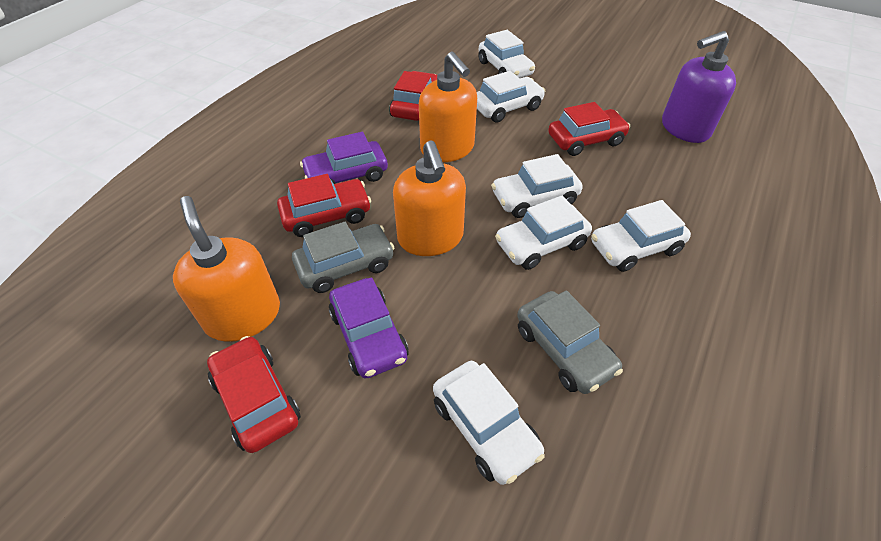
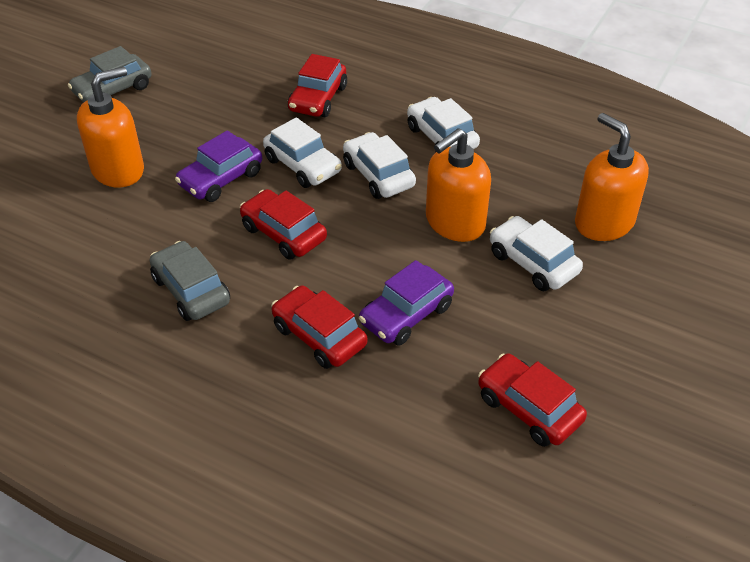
purple soap dispenser: [662,31,736,143] = 1 -> none = 0
white car: [433,361,545,485] [477,71,545,123] [479,30,535,78] [491,154,583,218] [495,196,592,270] [591,200,691,272] = 6 -> [263,118,342,188] [343,132,416,199] [407,97,480,149] [490,216,583,291] = 4

